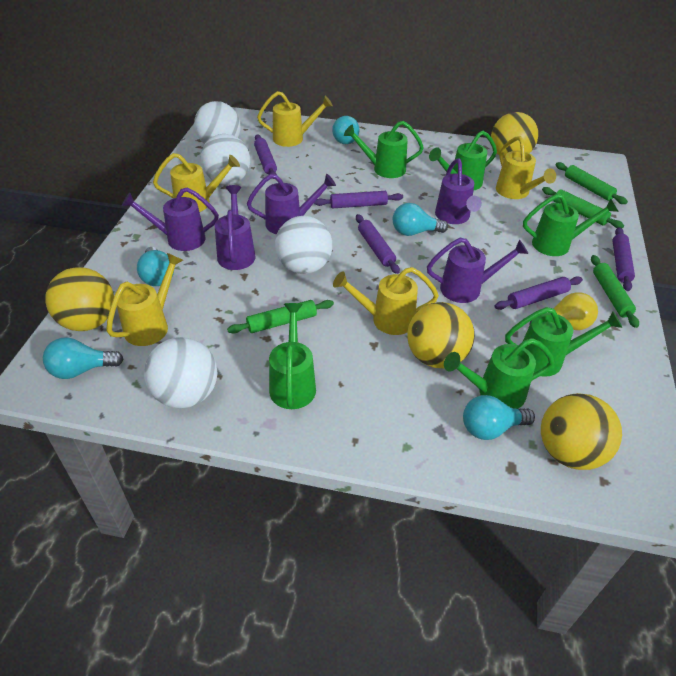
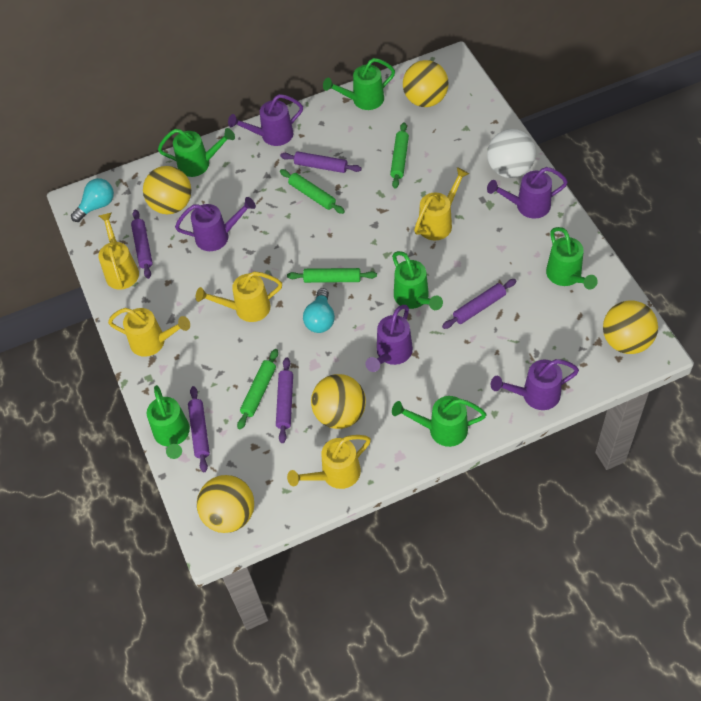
turquoise light bulb: [43,338,123,379] [137,247,174,286] [332,116,360,144] [393,203,448,236] [463,395,535,440] = 5 -> [71,178,114,222] [303,288,335,333] = 2
white ball: [144,337,217,408] [194,101,241,144] [201,134,250,185] [275,216,332,274] = 4 -> [487,129,536,178] = 1
yellow ball: [45,267,114,331] [407,302,475,368] [491,112,538,158] [541,393,622,470] = 4 -> [143,166,191,214] [197,475,254,533] [311,374,366,429] [403,60,449,107] [603,300,658,354] = 5
yellow light bulb: [530,292,598,330] = 1 -> none = 0

